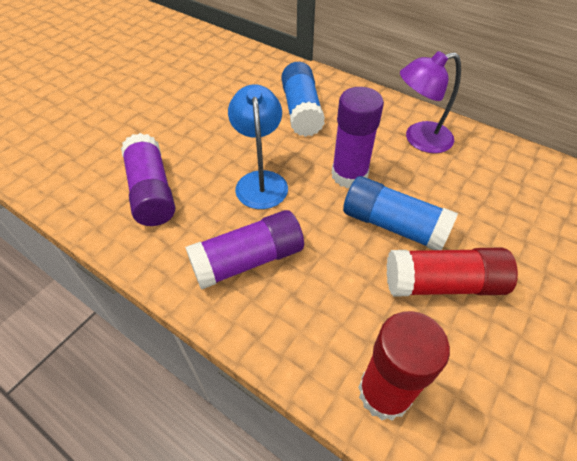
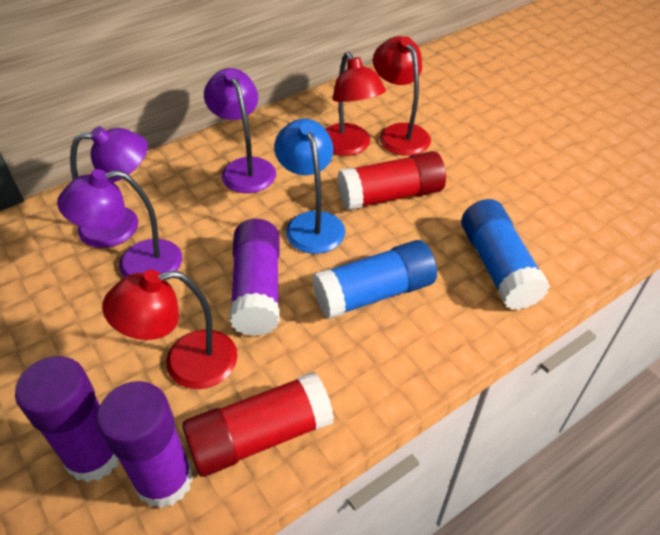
purple lamp: [400,51,461,153] = 1 -> [57,169,182,278] [70,126,148,248] [204,68,276,193] = 3
red lamp: none = 0 -> [102,270,237,389] [325,52,386,156] [373,36,431,156] = 3

